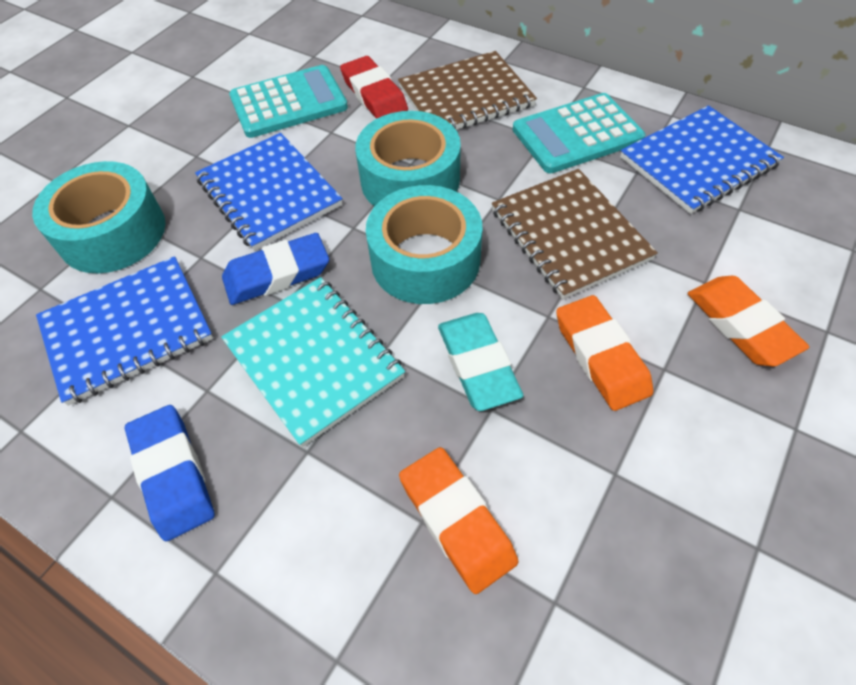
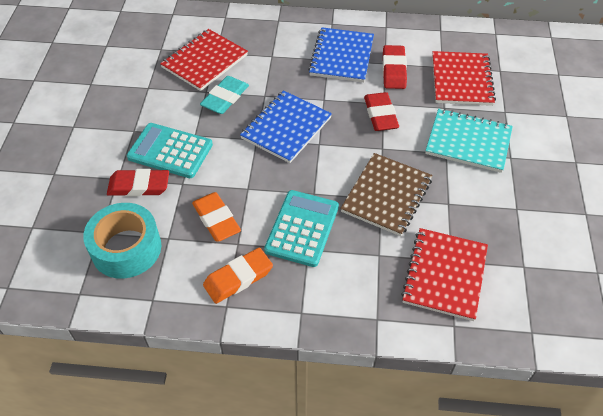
blue eraser: [125,405,215,541] [222,233,329,305] = 2 -> none = 0
blue notebook: [36,256,213,406] [195,133,343,251] [620,105,784,214] = 3 -> [240,90,332,163] [308,27,374,82] = 2
brown notebook: [398,51,537,130] [492,169,658,299] = 2 -> [340,153,433,236] = 1
orange eraser: [399,447,518,594] [556,295,653,411] [688,276,809,367] = 3 -> [192,192,241,242] [203,247,273,304] = 2
red eraser: [340,56,408,119] = 1 -> [107,169,169,196] [364,92,399,131] [382,45,407,89] = 3
red notebook: none = 0 -> [160,29,248,91] [401,228,488,321] [432,51,496,106] = 3
turquoise tape: [32,161,165,273] [355,111,461,206] [366,185,483,304] = 3 -> [83,203,161,279] = 1

